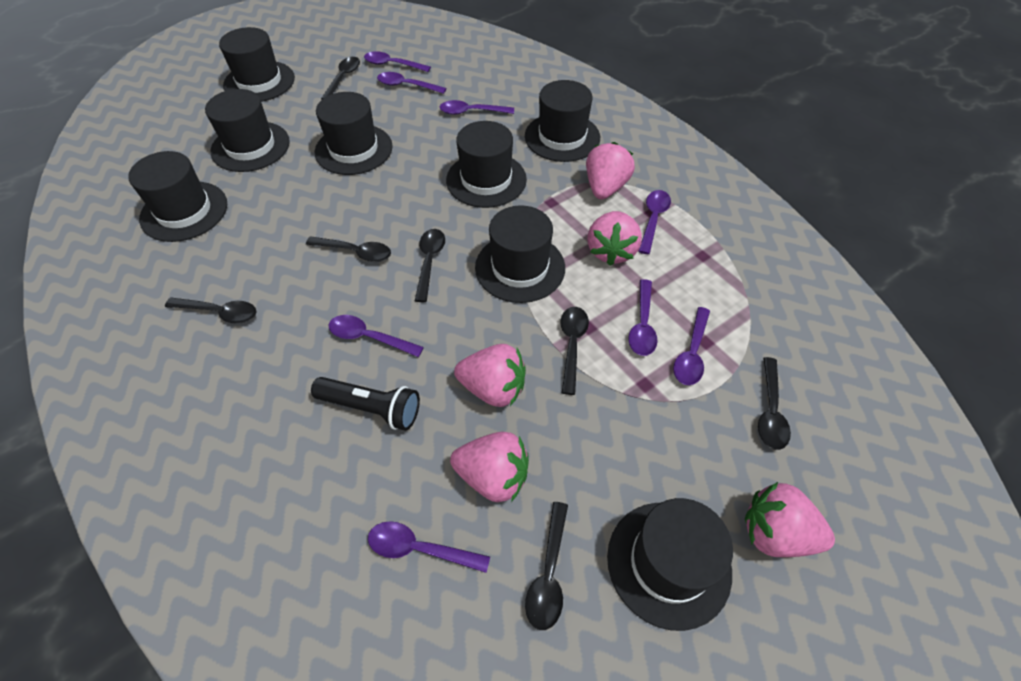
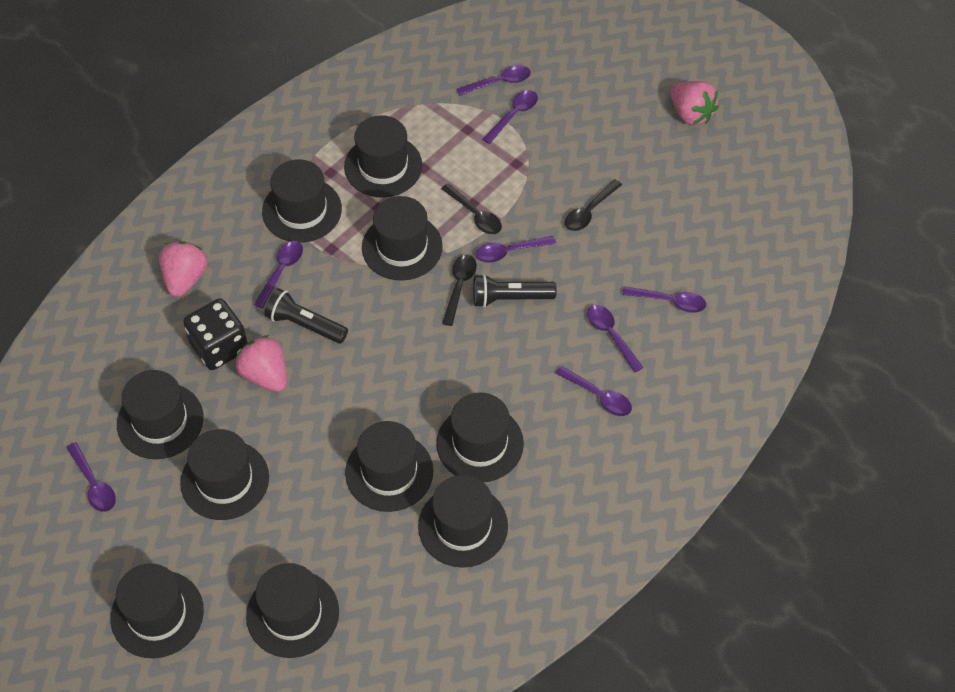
black dice: none = 0 -> [183,298,248,370] = 1
black flashlight: [311,377,420,431] = 1 -> [264,288,348,343] [473,274,557,308] = 2
black hat: [128,151,227,242] [205,89,290,172] [219,27,295,102] [315,92,393,175] [446,121,527,208] [475,205,565,303] [525,80,600,162] [607,498,733,631] = 8 -> [110,564,204,658] [117,370,204,459] [180,429,269,520] [246,563,339,658] [262,159,342,243] [344,115,422,197] [345,421,434,512] [362,196,443,281] [418,475,508,568] [436,392,524,482] = 10
black spoon: [165,298,257,324] [306,236,391,262] [321,57,360,99] [415,229,445,302] [525,502,568,630] [560,307,589,395] [758,357,791,450] = 7 -> [441,183,502,234] [442,254,477,326] [565,179,622,231] = 3
pink strawberry: [450,432,529,502] [454,344,526,407] [586,142,635,200] [587,211,642,266] [745,482,835,557] = 5 -> [159,241,208,297] [236,335,287,392] [670,81,719,125] = 3

